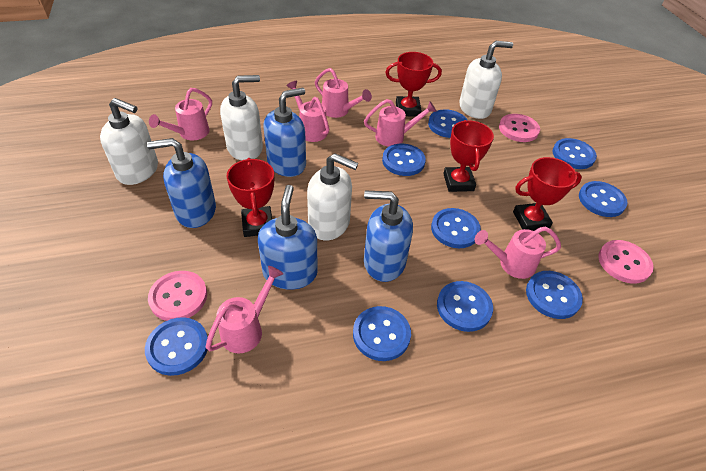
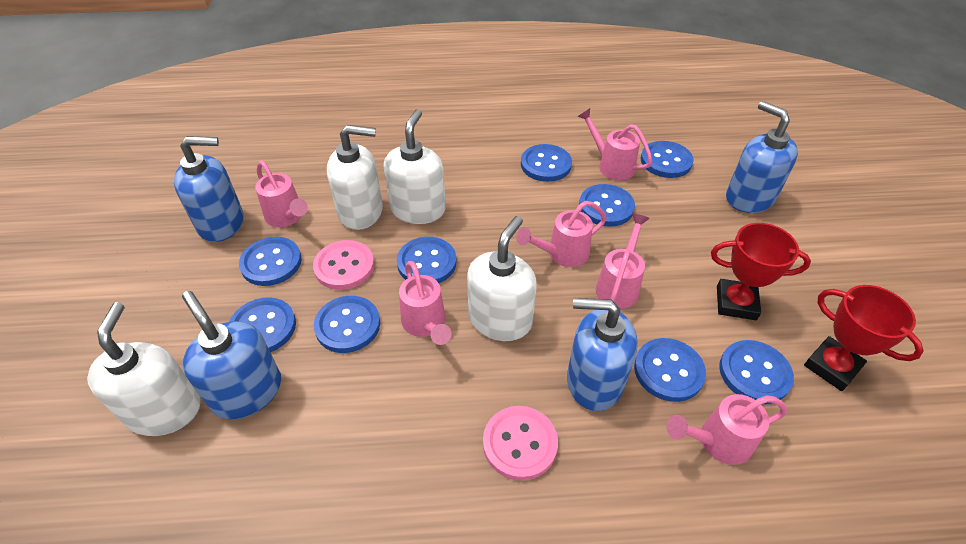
pink button: [148,271,207,321] [499,114,540,142] [598,240,654,284] = 3 -> [313,240,374,290] [483,406,558,481] = 2
red trophy: [227,158,274,237] [385,52,442,117] [443,120,494,192] [513,157,582,231] = 4 -> [711,223,811,320] [804,285,924,391] = 2

